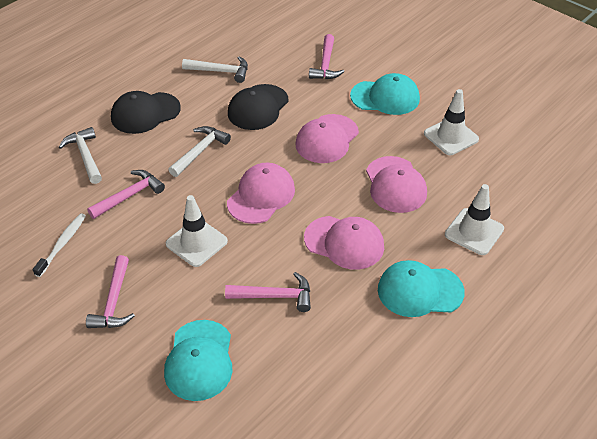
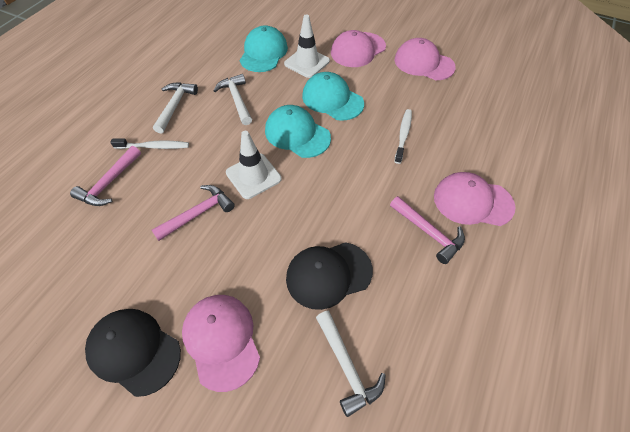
pink hammer: [86,255,135,328] [87,170,165,219] [225,272,311,312] [309,34,344,79] = 4 -> [70,146,141,206] [151,185,235,241] [390,196,465,264] = 3
white toothbrush: [33,213,86,277] = 1 -> [110,138,189,149] [394,109,412,164] = 2
white traffic cone: [166,195,228,267] [424,89,479,155] [445,184,504,255] = 3 -> [226,131,282,199] [284,14,330,78] = 2

